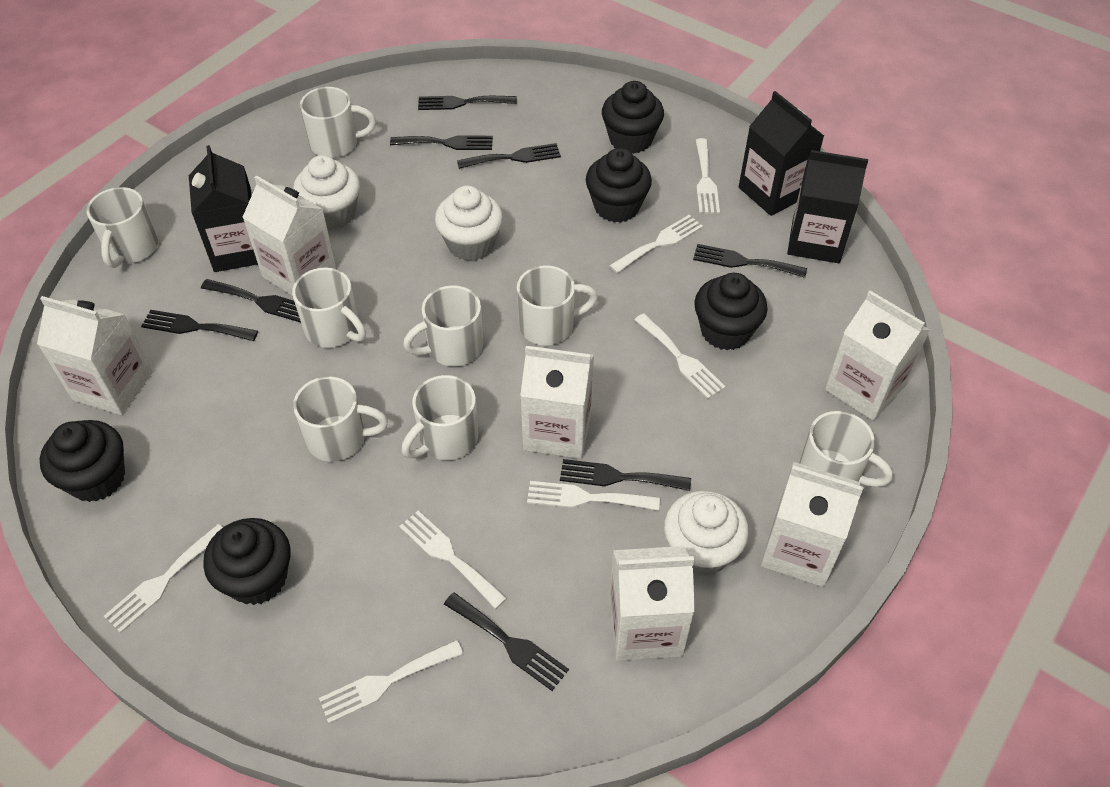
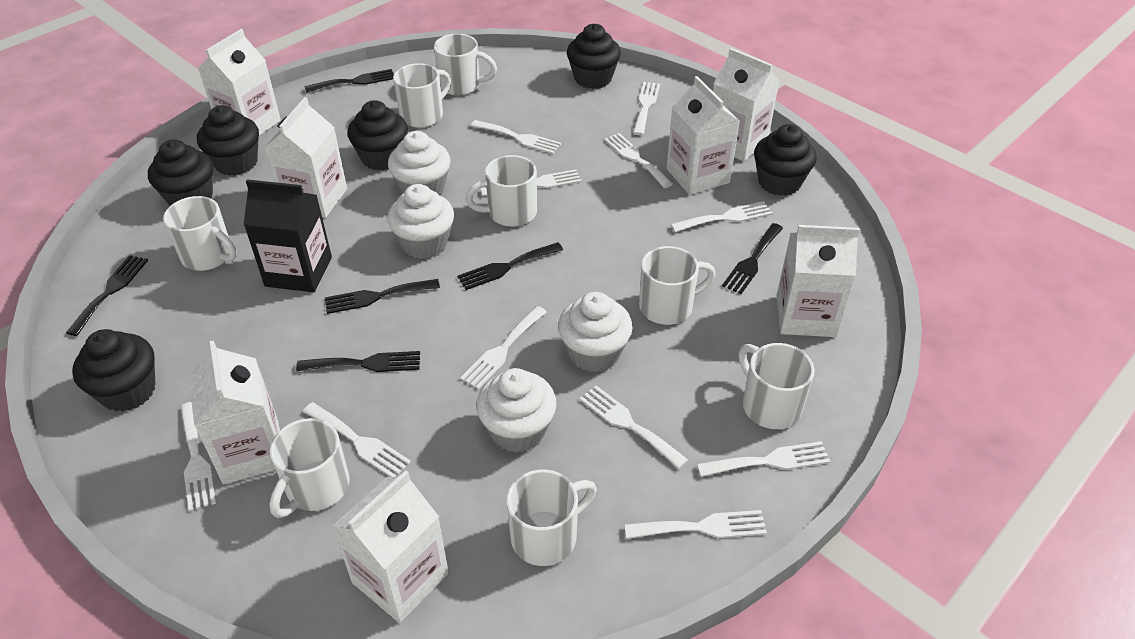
black carton: [189,145,258,272] [739,91,824,216] [787,150,868,263] = 3 -> [244,179,332,292] = 1
black cupcake: [40,420,125,502] [203,518,290,605] [586,148,652,223] [602,81,664,154] [694,273,768,350] = 5 -> [72,329,155,412] [148,139,213,206] [197,105,259,176] [347,100,408,170] [567,24,621,89] [754,124,817,196] = 6
black fork: [141,310,258,341] [201,279,301,323] [390,135,493,150] [418,96,517,110] [444,592,569,691] [457,143,561,169] [560,459,691,491] [693,244,807,278] = 8 -> [66,255,148,336] [296,351,420,372] [304,69,394,93] [325,279,440,314] [457,242,563,290] [722,223,783,294] = 6
white carton: [37,296,153,415] [242,175,337,296] [520,346,594,459] [609,546,695,661] [761,462,864,587] [825,291,930,421] = 6 -> [188,340,280,484] [198,29,281,136] [264,97,347,218] [332,470,449,623] [667,76,740,195] [713,48,780,161] [776,225,860,337] = 7
white cupcake: [293,155,360,230] [435,185,503,261] [664,491,749,576] = 3 -> [387,184,454,259] [388,131,451,195] [476,368,557,453] [558,292,633,373] = 4
white fork: [104,524,223,633] [319,640,463,724] [399,511,507,609] [527,481,660,511] [609,215,703,273] [634,313,726,399] [695,138,720,213] = 7 -> [181,402,216,511] [303,402,411,477] [460,306,546,389] [471,120,561,154] [481,169,581,196] [580,386,688,469] [604,133,673,188] [624,510,767,539] [633,82,660,135] [671,201,773,232] [697,441,831,477] = 11

